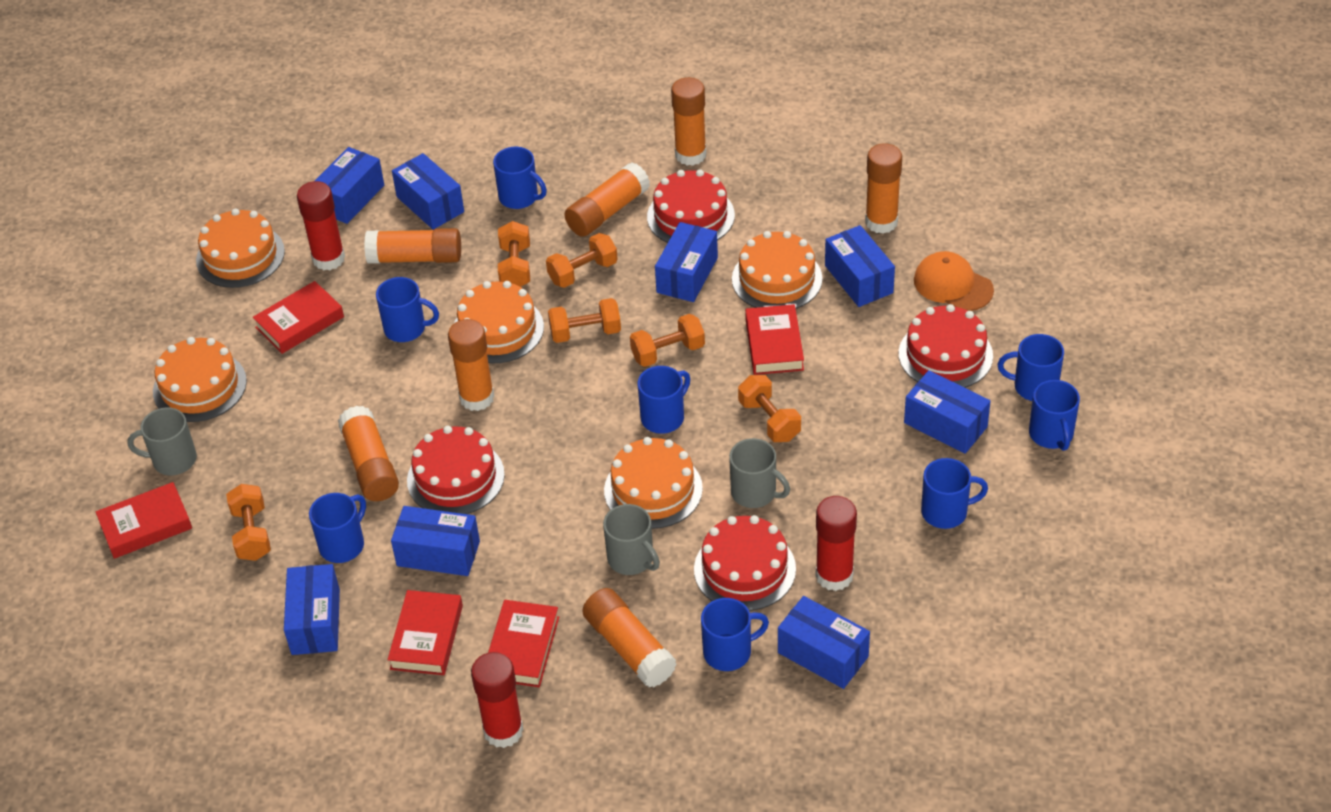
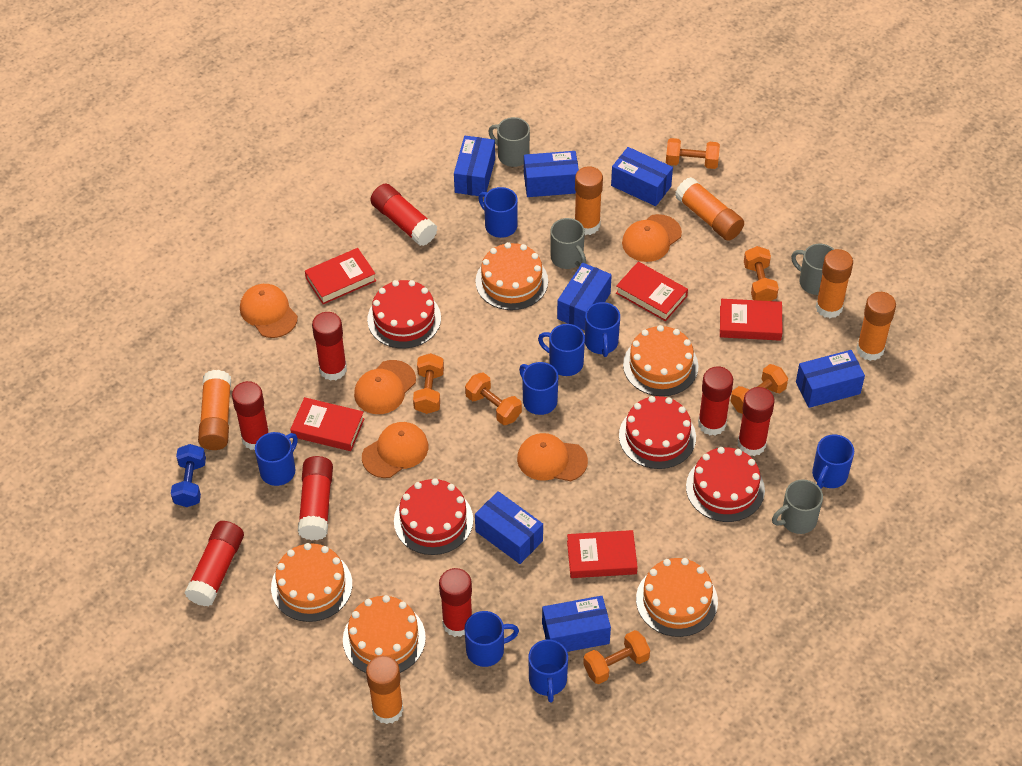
blue box: [284,564,340,655] [315,147,384,224] [391,506,480,576] [392,153,464,230] [655,222,718,302] [778,596,870,689] [825,225,895,307] [904,370,991,454] = 8 -> [454,136,495,197] [475,491,543,564] [524,151,579,197] [542,596,611,652] [557,263,612,330] [611,147,673,206] [796,350,865,408] = 7
blue dumbbell: none = 0 -> [171,444,206,507] = 1
grey mug: [127,407,197,475] [603,504,660,575] [729,438,790,508] = 3 -> [488,117,530,167] [551,218,586,269] [772,479,823,534] [791,244,834,295] = 4
orange cap: [914,251,994,311] = 1 -> [240,284,298,338] [354,360,416,414] [362,422,428,478] [517,433,588,481] [622,214,682,262] = 5
orange glue stick: [338,406,399,501] [364,228,461,264] [448,319,494,411] [564,162,650,237] [582,588,677,687] [671,77,706,166] [865,143,902,234] = 7 -> [198,370,231,450] [366,656,404,724] [574,166,603,235] [675,177,744,241] [815,249,853,318] [856,292,896,361] = 6
red glue stick: [297,181,345,271] [471,652,523,748] [816,496,857,591] = 3 -> [184,521,244,606] [232,381,269,450] [298,456,333,540] [312,312,347,381] [370,184,438,246] [439,568,472,637] [698,366,733,436] [738,387,775,456] = 8

